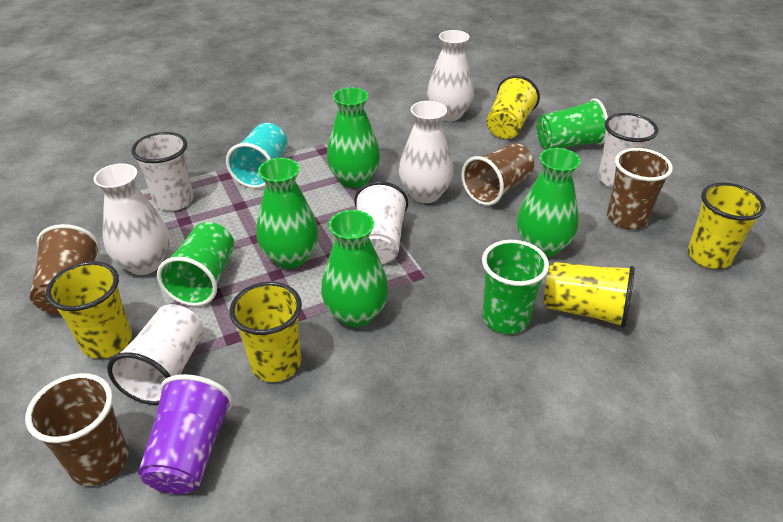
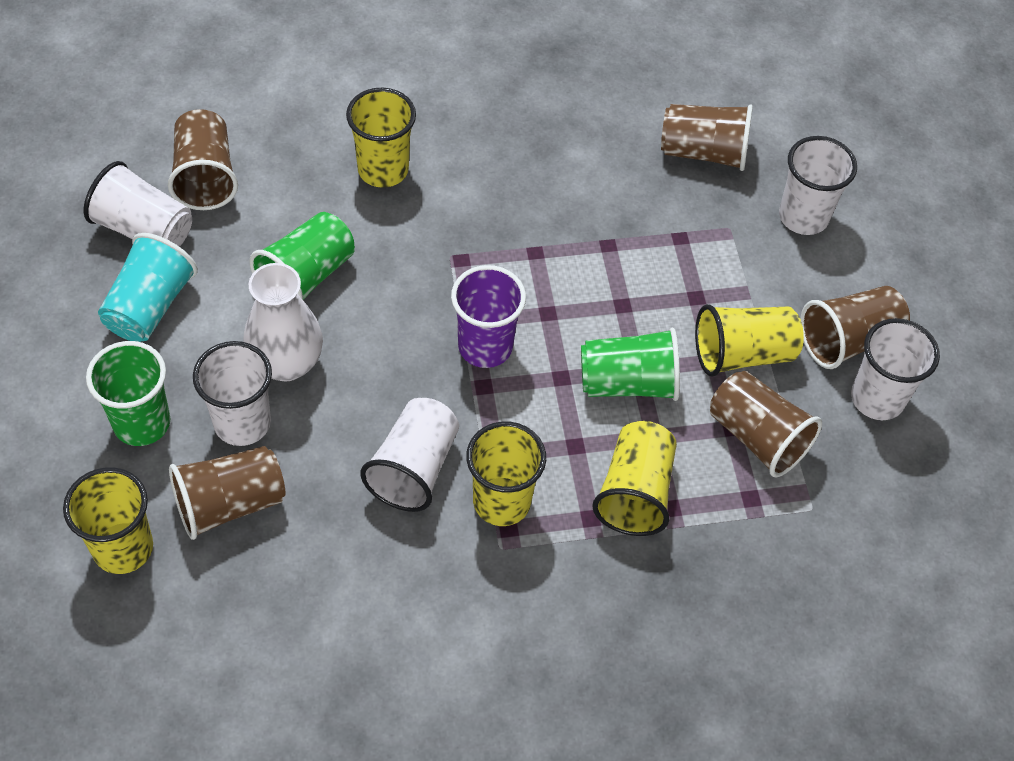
brown cup: [25,373,128,486] [30,224,101,315] [461,143,534,206] [607,148,673,229] = 4 -> [168,109,238,210] [169,446,286,540] [661,104,753,171] [710,371,822,477] [800,286,910,369] = 5
green vase: [256,158,319,269] [321,210,389,327] [327,87,380,188] [517,148,581,257] = 4 -> none = 0
white cup: [107,304,204,405] [131,132,194,211] [354,181,408,264] [598,113,658,188] = 4 -> [83,161,192,247] [193,341,272,446] [360,398,459,512] [779,136,857,235] [851,318,940,420] = 5
white vase: [94,163,170,275] [399,101,454,203] [427,30,474,121] = 3 -> [243,263,323,381] = 1

